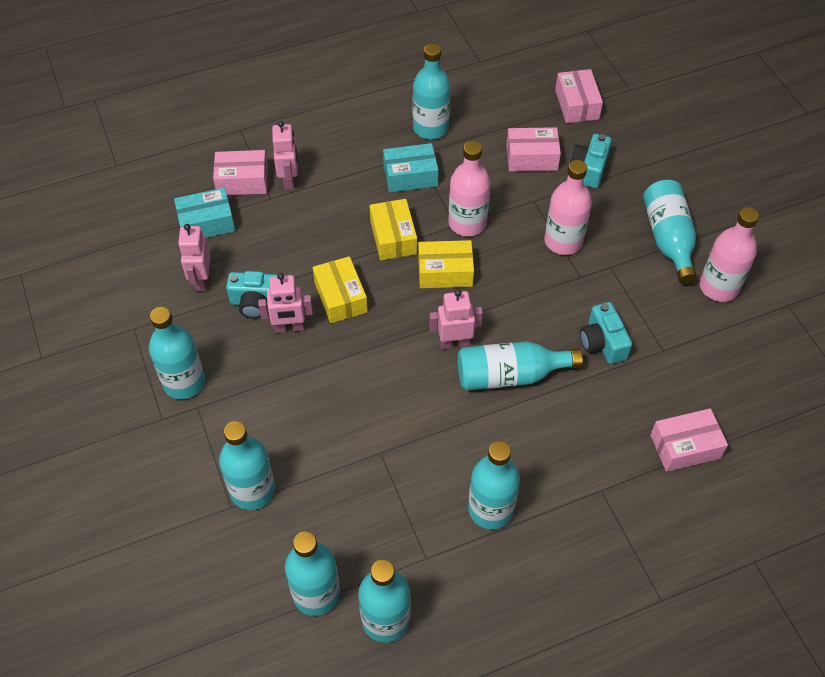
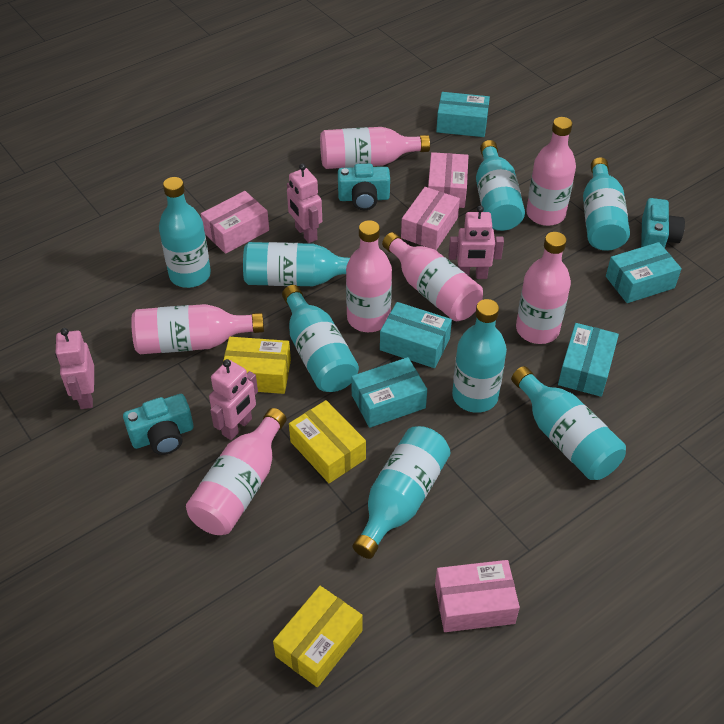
pink bottle: [449,141,491,236] [544,160,592,255] [699,207,759,302] = 3 -> [131,304,264,354] [186,408,287,535] [320,127,430,169] [346,220,392,332] [382,232,483,321] [516,232,571,344] [526,117,576,226] = 7
turquoise box: [174,188,235,238] [383,143,439,192] = 2 -> [351,357,427,428] [380,302,452,368] [436,92,490,137] [558,323,619,397] [606,242,682,303] = 5

